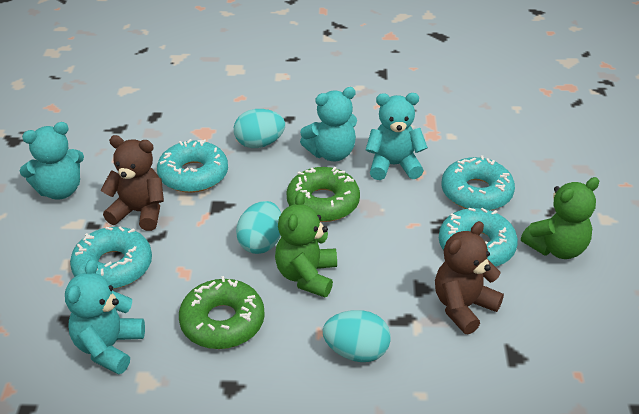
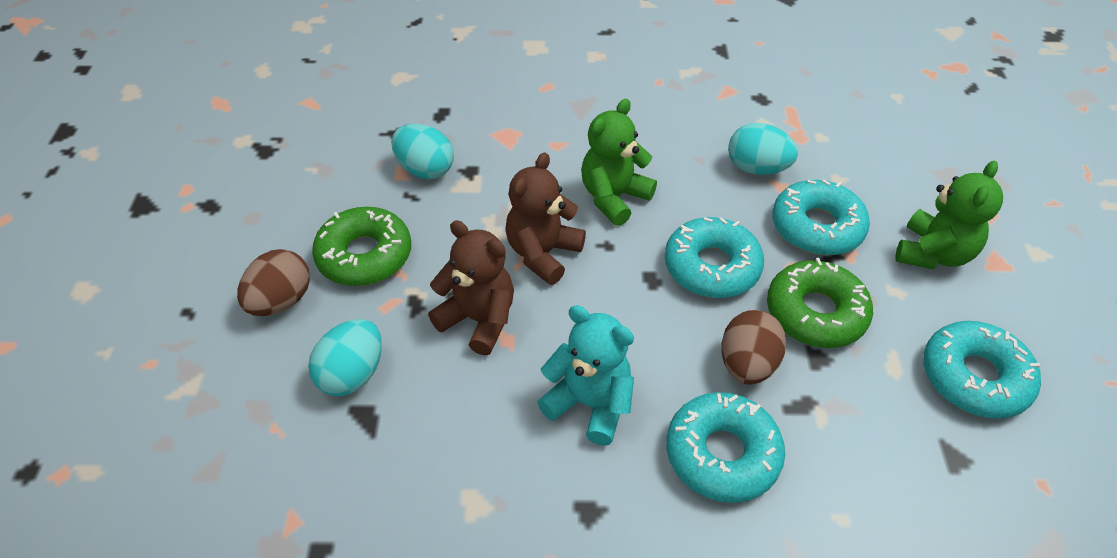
brown egg: none = 0 -> [237,249,310,316] [721,310,786,385] = 2
turquoise teddy bear: [20,122,84,200] [65,259,145,374] [300,87,357,161] [366,93,428,180] = 4 -> [537,305,634,445] = 1

